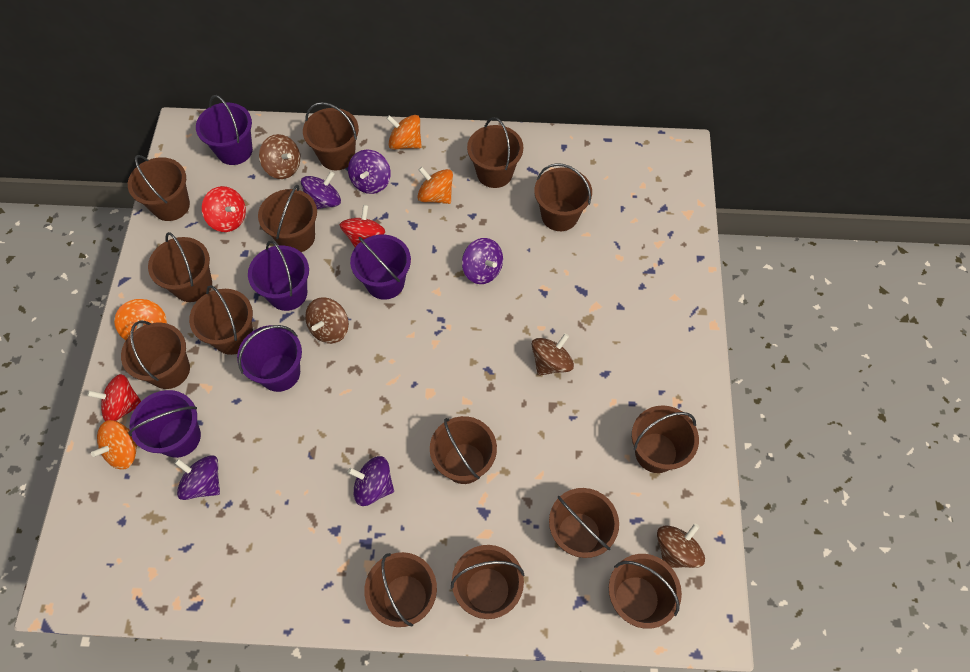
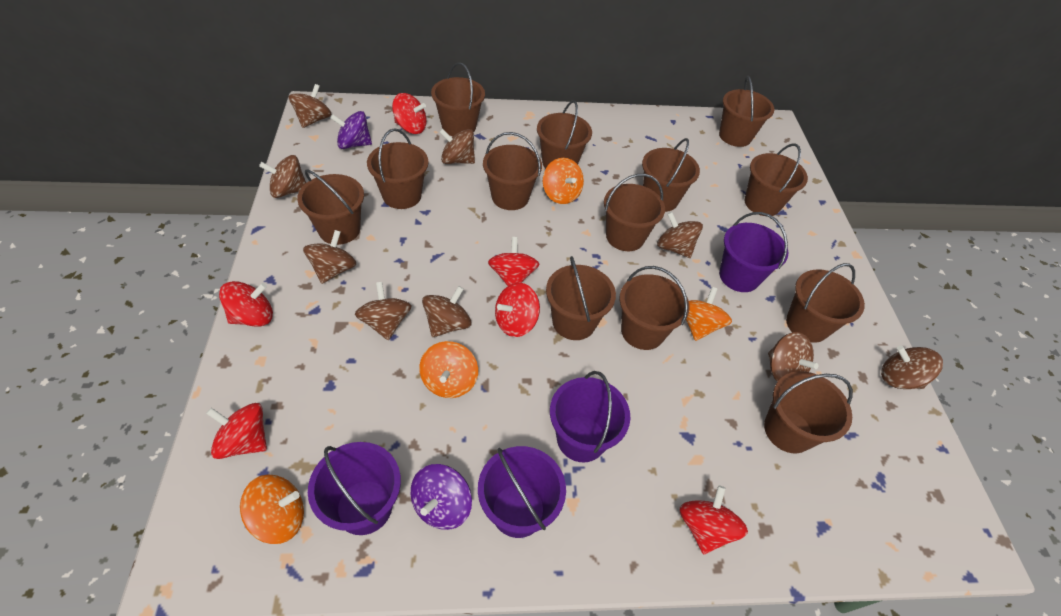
brown bucket: [121,320,190,389] [128,155,190,221] [148,232,212,302] [189,285,253,355] [258,185,317,252] [303,102,359,170] [364,552,437,627] [430,416,497,484] [451,545,525,619] [467,117,523,188] [534,163,592,231] [549,488,619,558] [609,554,682,629] [632,405,699,473] = 14 -> [297,169,364,245] [367,128,429,209] [431,62,485,136] [483,132,542,210] [537,100,592,169] [546,256,616,340] [604,174,665,251] [619,266,690,350] [642,138,700,212] [719,76,774,147] [745,144,808,216] [764,371,853,454] [786,263,865,343] = 13
brown spinning top: [259,134,300,179] [305,297,349,344] [531,333,574,376] [657,523,705,568] = 4 -> [259,155,306,198] [288,84,331,128] [303,230,356,284] [355,282,411,340] [422,286,471,337] [439,129,475,164] [657,212,703,258] [768,332,819,382] [881,346,943,389] = 9
purple bucket: [128,390,201,458] [196,95,253,165] [237,325,302,392] [248,240,309,311] [350,235,411,300] = 5 -> [308,442,401,535] [478,446,566,538] [550,371,630,462] [719,212,788,292] = 4
purple spinning top: [175,455,220,500] [301,171,341,209] [348,149,391,194] [348,456,394,506] [462,238,503,284] = 5 -> [330,111,372,149] [411,464,472,530] = 2
red spinning top: [87,374,141,421] [202,186,246,232] [340,205,385,247] = 3 -> [206,403,267,459] [219,281,273,327] [392,93,427,134] [488,237,539,286] [495,283,540,337] [680,485,748,554] = 6

